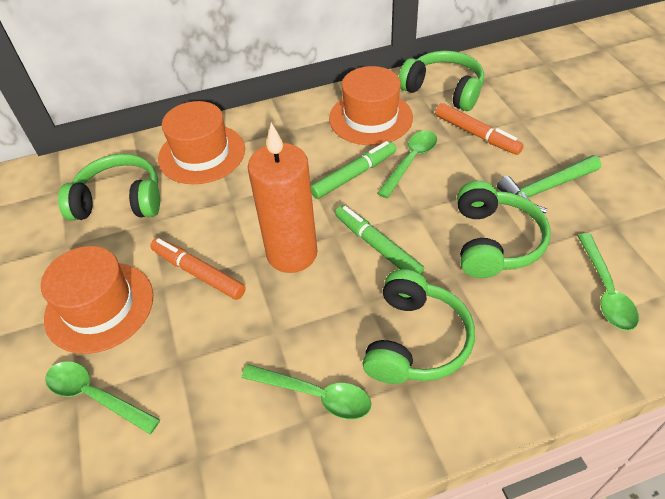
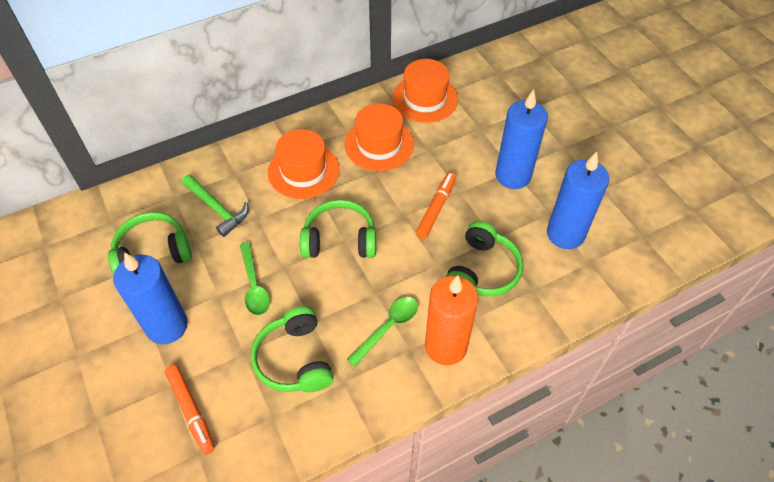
blue candle: none = 0 -> [113,252,188,344] [495,89,548,189] [547,152,609,249] = 3
green marker: [311,141,396,199] [335,205,424,275] = 2 -> none = 0
green spoon: [45,361,160,434] [241,364,372,419] [377,130,437,198] [577,233,639,331] = 4 -> [240,242,270,315] [347,297,418,367] = 2

